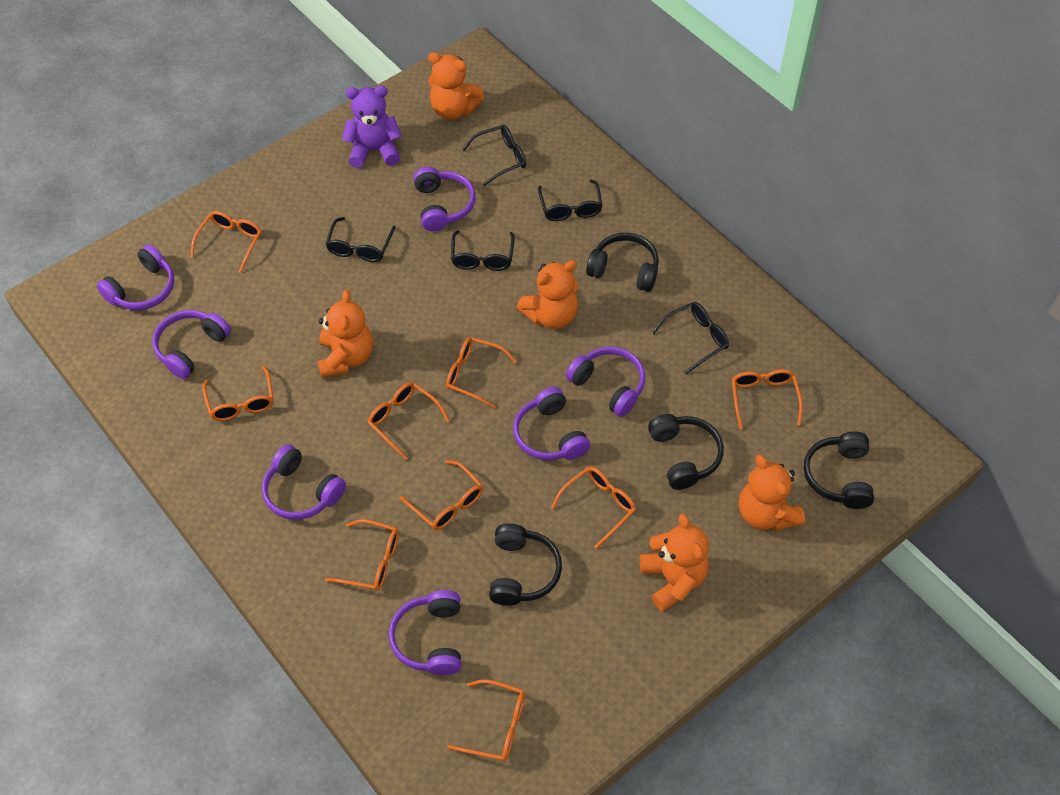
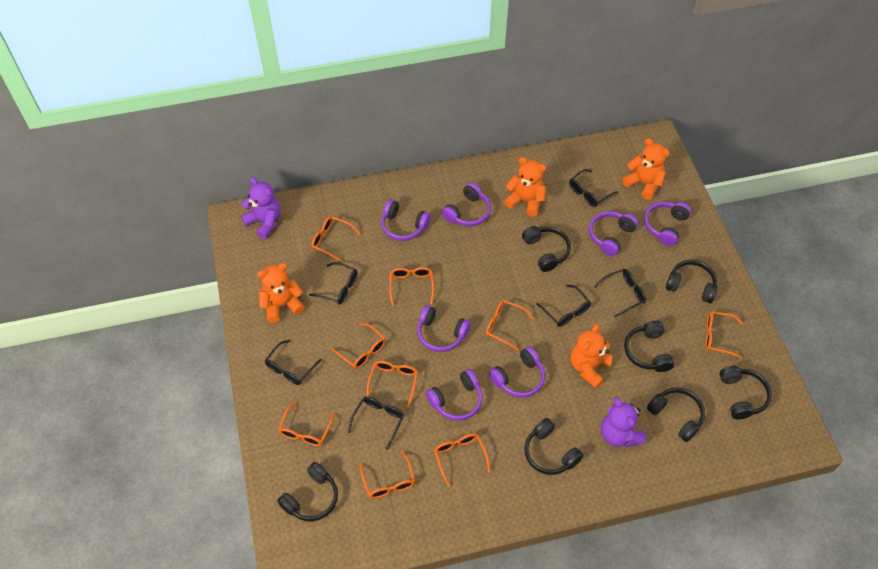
black glasses: [326,217,396,262] [451,230,515,271] [462,125,526,186] [538,180,602,221] [652,302,729,374] = 5 -> [264,340,322,385] [309,262,357,305] [348,396,404,450] [536,285,591,327] [569,169,618,207] [594,269,646,318] = 6
black headphones: [489,523,562,606] [586,233,659,292] [648,414,724,490] [804,431,874,509] = 4 -> [277,462,338,521] [522,226,571,272] [524,418,583,475] [624,321,674,372] [647,387,705,442] [666,260,718,303] [719,366,772,419] = 7
orange teddy bear: [317,290,373,378] [428,52,484,120] [516,260,578,329] [640,513,709,611] [739,455,805,531] = 5 -> [257,263,305,323] [504,157,546,217] [571,324,613,388] [622,138,670,200] = 4
purple teddy bear: [342,86,402,168] = 1 -> [241,177,280,239] [601,397,646,447] = 2

